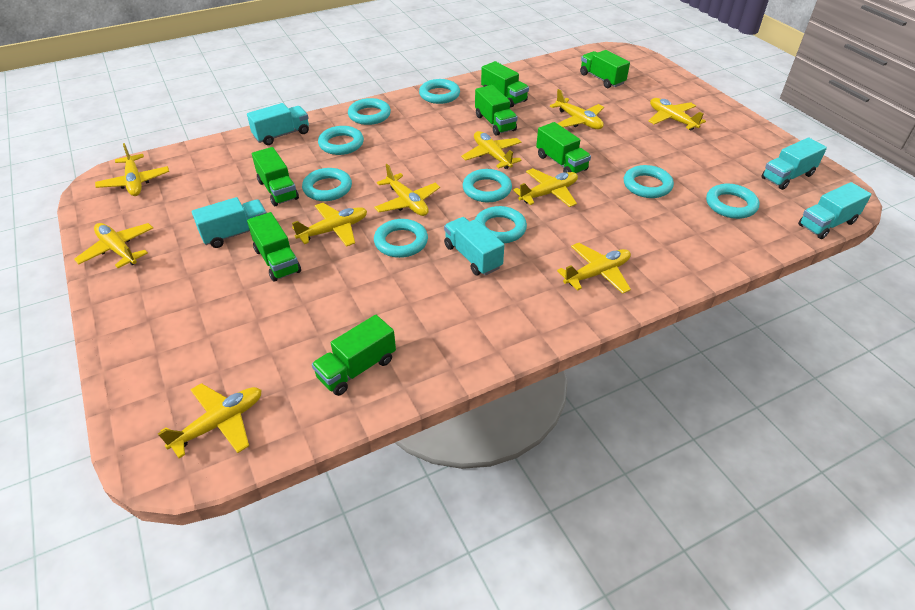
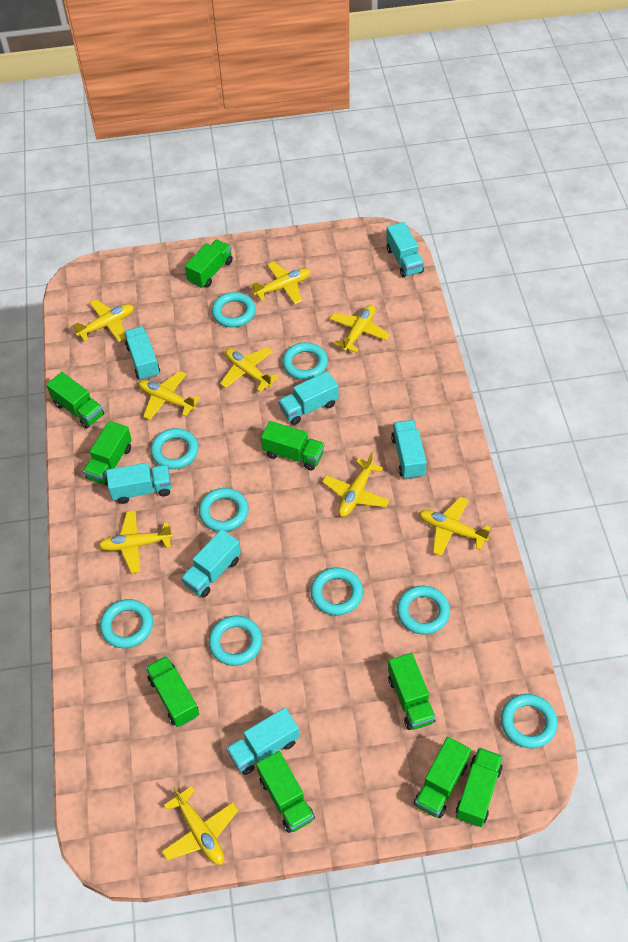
green truck: [247,212,301,282] [252,147,299,206] [312,315,396,396] [475,85,518,136] [481,61,529,108] [536,122,591,174] [580,50,630,88] = 7 -> [46,372,104,429] [83,421,132,485] [146,656,199,727] [185,240,233,288] [256,751,315,833] [261,421,324,470] [388,653,436,730] [414,737,471,818] [456,747,503,827] = 9
turquoise truck: [192,197,267,248] [247,103,309,145] [444,217,504,276] [762,137,827,190] [798,182,872,239] = 5 -> [106,463,171,504] [124,326,160,380] [181,529,241,598] [226,708,299,775] [278,371,339,425] [386,222,424,278] [391,420,427,479] = 7
yellow plane: [74,223,153,268] [95,143,169,196] [158,383,261,458] [292,203,367,247] [374,164,440,216] [461,131,522,169] [513,168,578,207] [550,89,604,129] [557,243,631,294] [649,98,706,131] = 10 -> [73,299,134,342] [98,510,173,573] [139,371,200,420] [162,786,238,865] [220,347,279,392] [250,261,311,304] [322,452,390,517] [330,305,390,353] [419,497,491,556] = 9

